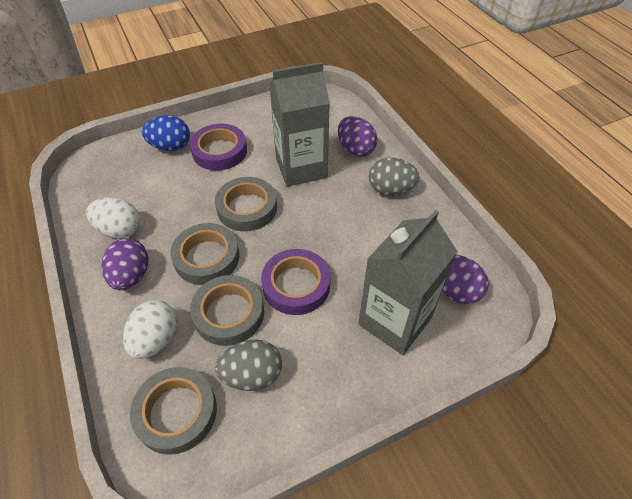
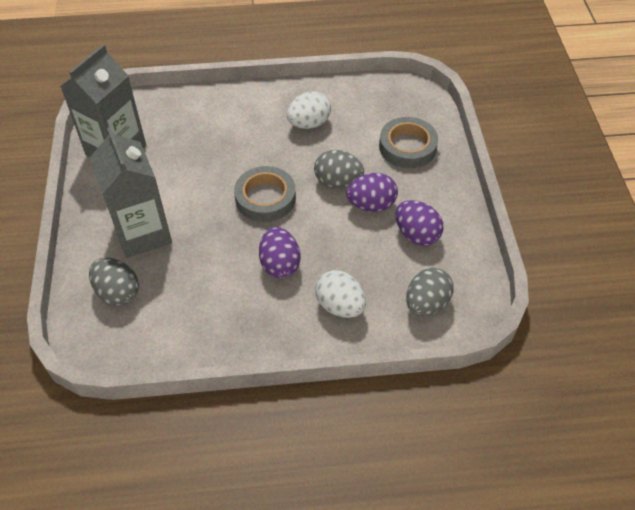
blue egg: [142,115,190,151] = 1 -> none = 0
grey egg: [215,339,282,391] [369,158,419,195] = 2 -> [89,257,139,306] [314,150,364,188] [406,267,454,316] = 3
grey tape: [130,367,217,455] [170,223,239,285] [190,275,264,346] [215,177,277,231] = 4 -> [234,166,296,222] [379,117,438,168] = 2
purple tape: [190,124,247,171] [261,249,331,315] = 2 -> none = 0

